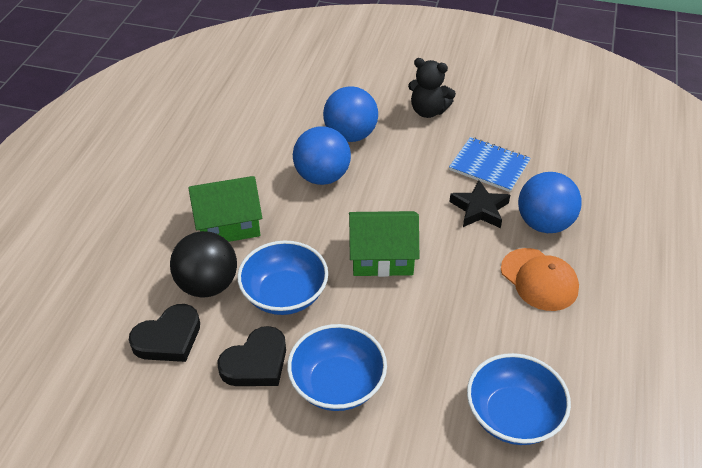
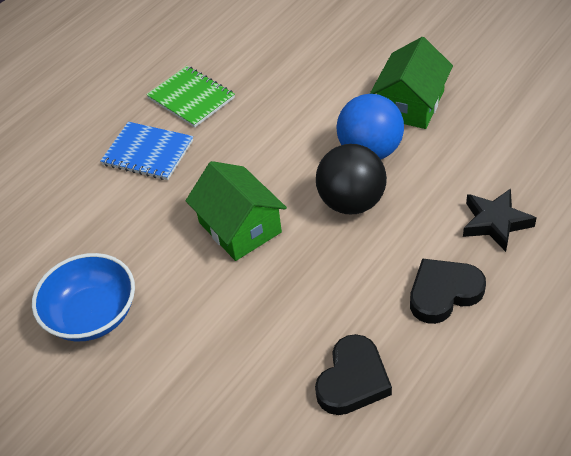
black teddy bear: [408,58,456,118] = 1 -> none = 0
blue ball: [293,126,351,185] [323,86,378,142] [518,172,582,233] = 3 -> [337,94,404,160] = 1
blue bowl: [237,241,328,315] [287,324,387,411] [467,353,571,445] = 3 -> [32,253,135,341] = 1
green notebook: none = 0 -> [146,66,235,128] = 1
orange cap: [501,248,579,311] = 1 -> none = 0

